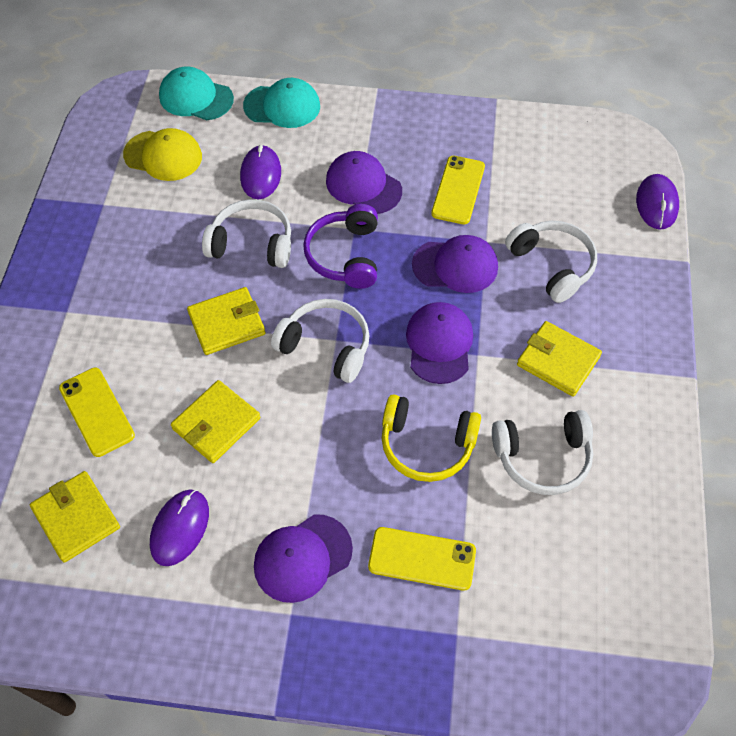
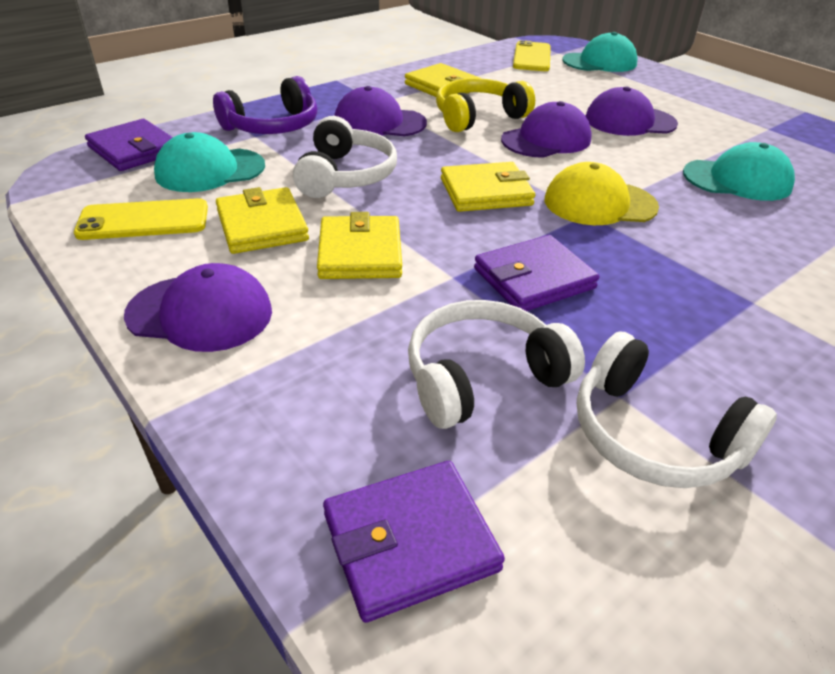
purple mouse: [150,489,209,566] [240,145,281,199] [636,174,679,230] = 3 -> none = 0
purple wallet: none = 0 -> [85,119,173,171] [323,461,505,623] [474,235,599,311] = 3
turquoise cap: [159,67,234,120] [243,78,320,128] = 2 -> [154,132,265,192] [562,32,638,72] [683,142,795,201] = 3
white headphones: [202,199,291,268] [271,299,369,383] [492,410,593,495] [505,221,597,303] = 4 -> [293,116,397,198] [408,300,585,429] [577,331,777,488] = 3
yellow phone: [59,368,135,457] [368,527,476,591] [431,156,485,224] = 3 -> [74,198,208,240] [513,40,551,71] = 2

